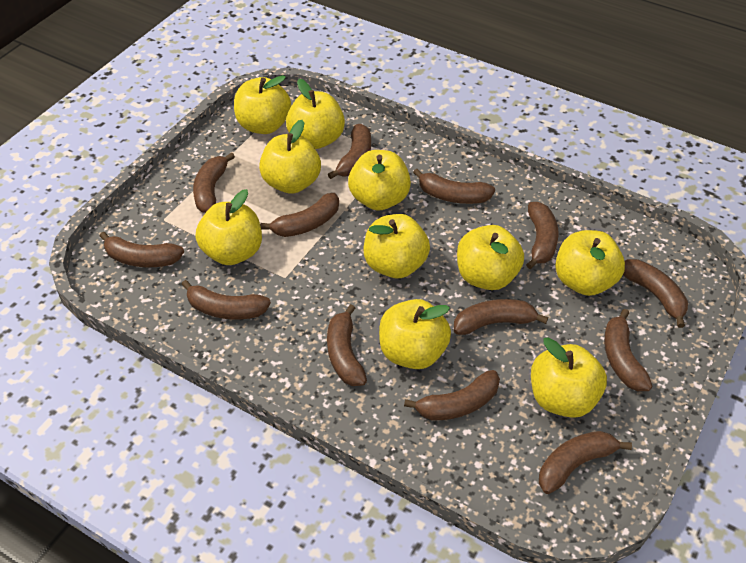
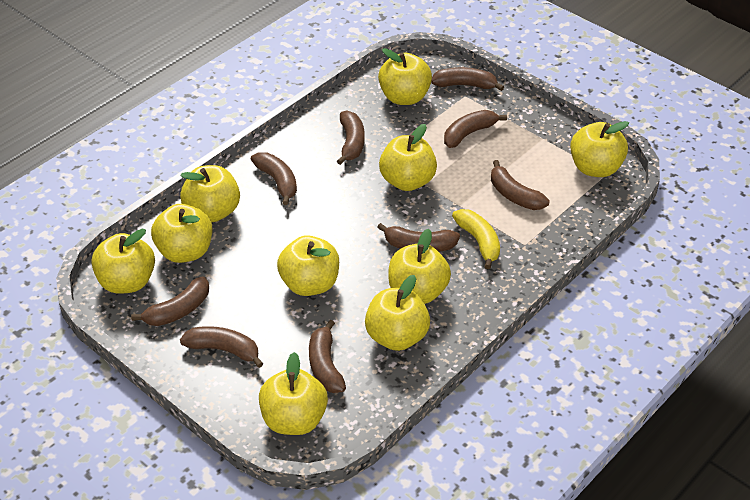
brown banana: [100,232,184,267] [181,280,271,319] [193,152,235,213] [260,193,339,237] [327,304,367,386] [328,124,371,179] [404,370,500,420] [413,169,495,204] [454,299,548,335] [526,202,558,269] [539,431,632,494] [604,309,653,391] [623,259,688,328] = 13 -> [131,276,209,326] [180,326,264,368] [251,152,297,205] [309,320,346,393] [337,110,365,165] [377,223,460,252] [431,67,504,91] [444,110,507,148] [491,160,550,210] = 9
yellow banana: none = 0 -> [452,209,500,269] = 1

